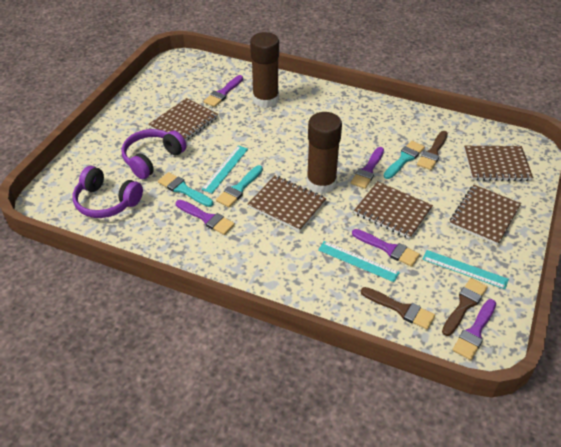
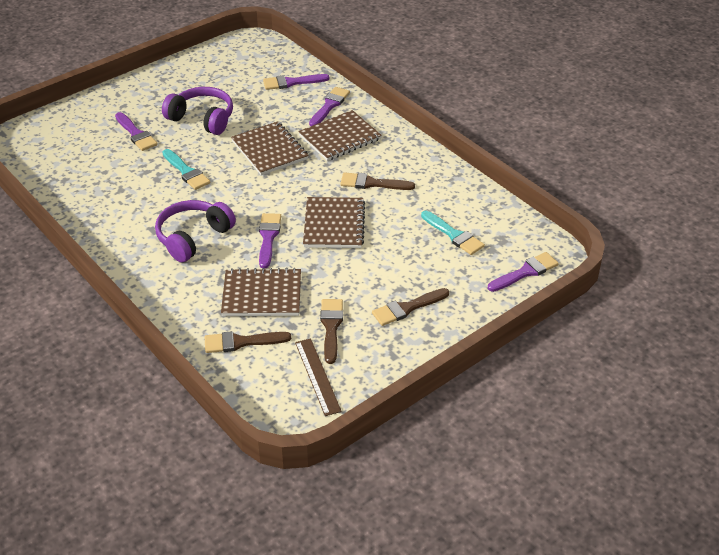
brown brush: [361,287,435,330] [417,131,448,170] [442,278,488,336] = 3 -> [205,331,291,353] [320,299,343,364] [340,172,415,190] [372,288,449,326] = 4
brown glue stick: [250,32,279,108] [306,112,342,194] = 2 -> none = 0
brown notebook: [148,98,218,141] [247,176,327,232] [354,181,433,239] [450,185,521,245] [464,146,533,181] = 5 -> [221,268,301,316] [231,121,309,175] [298,110,382,161] [303,197,365,248] = 4
brown ruler: none = 0 -> [295,338,342,416] = 1
turquoise brush: [158,172,213,207] [216,165,263,207] [384,141,425,179] = 3 -> [162,149,210,190] [421,211,485,255] = 2
turquoise ruler: [201,145,248,193] [318,241,400,282] [422,250,509,289] = 3 -> none = 0

